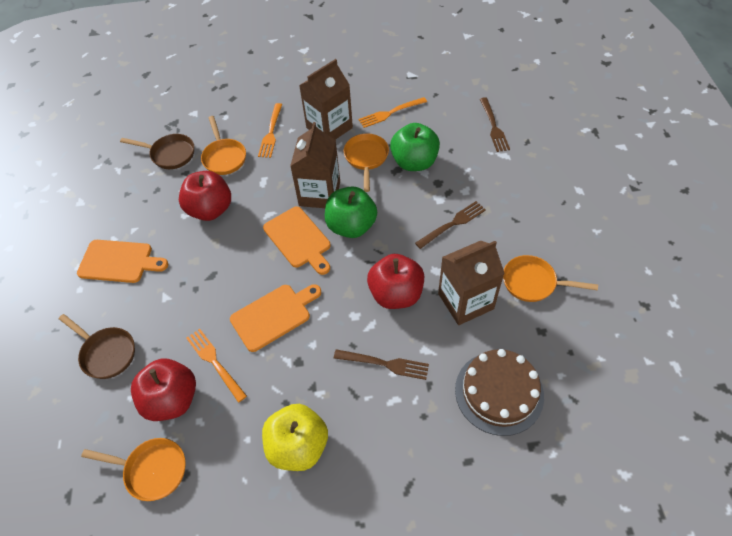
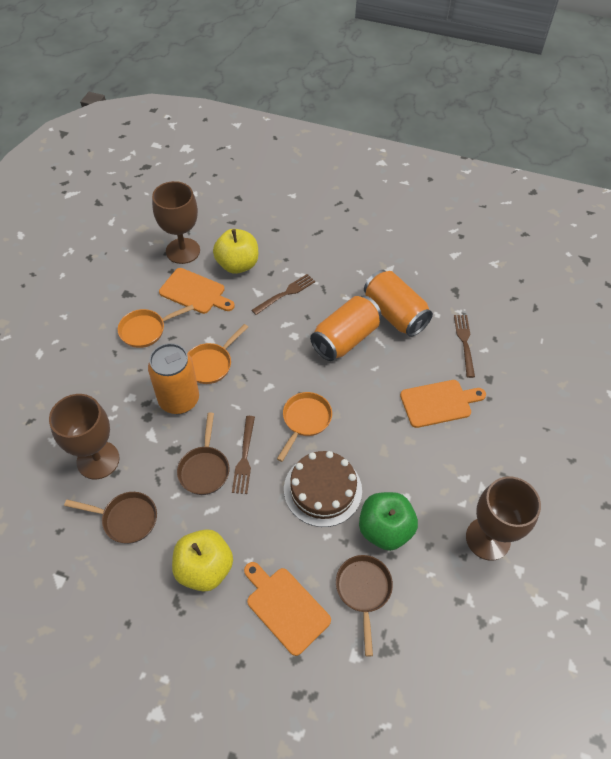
brown carton: [290,122,340,208] [299,59,353,140] [438,241,505,325] = 3 -> none = 0
brown goblet: none = 0 -> [49,394,120,479] [152,181,200,264] [466,476,541,561] = 3
brown pan: [59,314,135,379] [120,134,194,169] = 2 -> [64,492,157,544] [177,412,229,495] [336,555,393,657] = 3
green apple: [325,186,377,238] [390,123,440,171] = 2 -> [359,492,418,551] = 1
orange can: none = 0 -> [148,343,199,414] [310,295,382,361] [364,270,433,337] = 3
orange fork: [186,329,247,403] [258,103,282,158] [358,97,427,128] = 3 -> none = 0
orange pan: [81,438,186,501] [201,116,246,175] [343,134,389,192] [503,255,598,302] = 4 -> [118,305,194,348] [188,324,248,384] [277,392,332,462] = 3
red apple: [131,359,196,421] [179,171,231,221] [367,254,424,309] = 3 -> none = 0
yellow apple: [262,404,328,471] = 1 -> [172,529,233,592] [213,229,258,274] = 2

